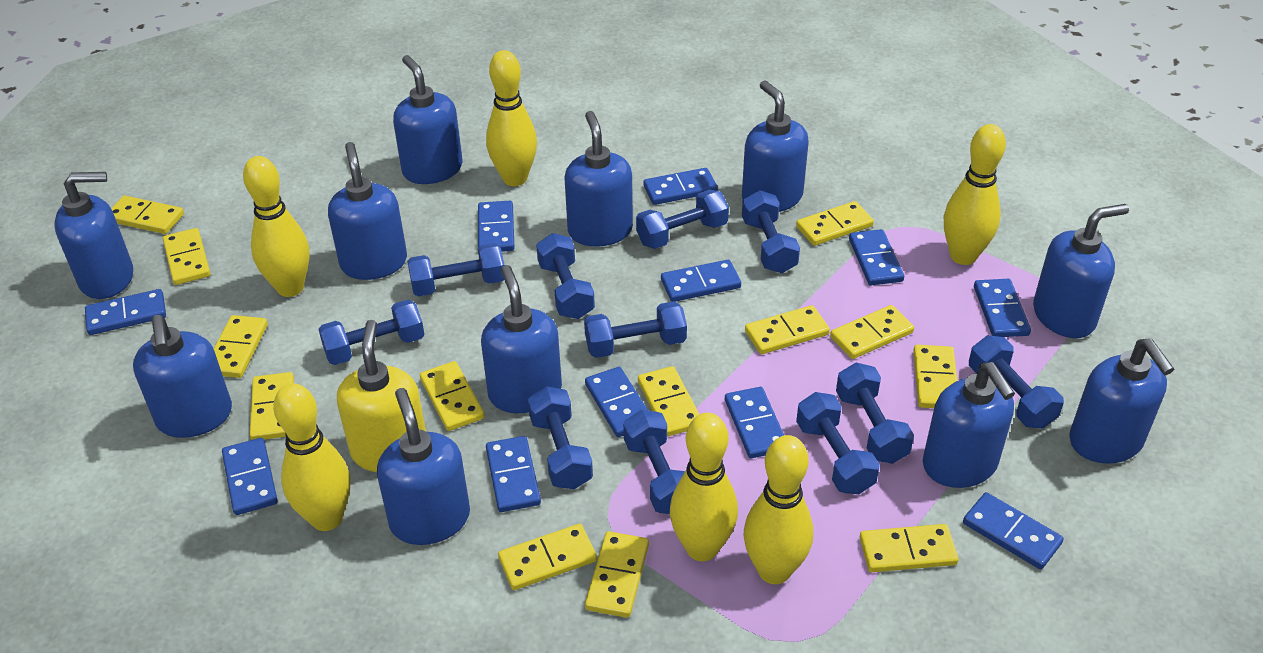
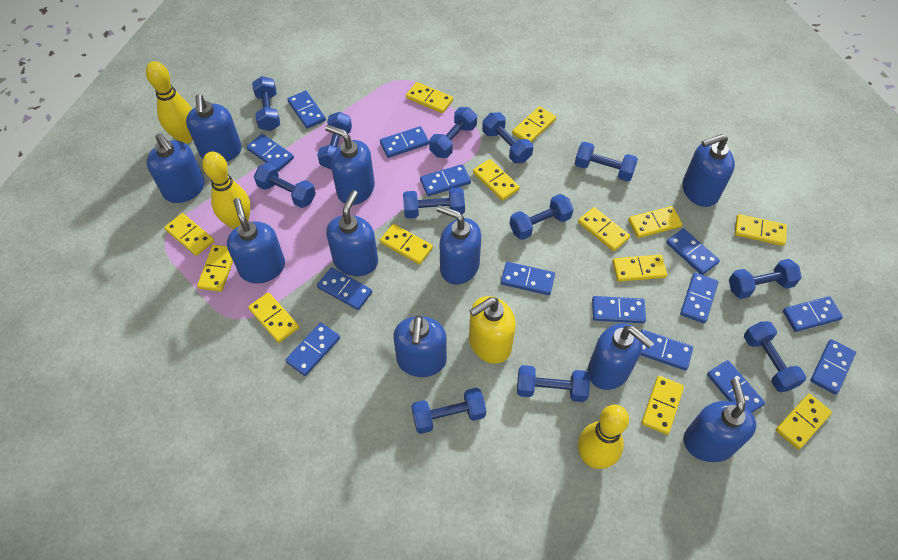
blue domino: [85,289,166,335] [222,438,278,515] [478,201,514,252] [486,436,541,512] [585,367,648,437] [644,168,718,205] [661,260,741,302] [725,387,784,458] [849,229,904,285] [963,492,1064,569] [974,279,1031,337] = 11 -> [246,134,294,171] [285,322,340,376] [287,91,326,129] [317,267,372,310] [380,126,429,158] [420,164,471,196] [501,262,555,295] [592,296,646,323] [640,329,693,371] [666,228,720,275] [680,273,718,323] [707,360,765,413] [783,296,843,332] [810,339,856,395] = 14
blue dumbbell: [318,300,424,365] [407,243,505,297] [528,386,593,489] [536,233,595,319] [584,301,687,358] [623,410,685,514] [636,189,729,249] [742,190,800,273] [796,392,880,494] [836,363,914,464] [969,335,1064,428] = 11 -> [252,76,280,131] [254,163,316,208] [317,112,352,169] [403,187,465,218] [411,387,486,434] [429,107,477,158] [482,112,533,163] [510,194,574,240] [517,365,590,402] [574,142,638,182] [729,259,802,299] [744,321,806,392] = 12
blue soap dispenser: [54,172,133,299] [133,315,232,438] [328,142,407,280] [377,388,470,545] [393,55,462,184] [481,265,562,413] [564,111,633,247] [742,80,809,212] [923,362,1015,488] [1033,204,1129,338] [1069,338,1174,464] = 11 -> [147,133,205,203] [186,94,242,162] [227,198,285,284] [325,125,375,205] [326,190,378,276] [393,315,447,377] [437,205,481,285] [588,323,654,390] [683,134,735,207] [684,378,756,462] = 10
yellow bowling pin: [243,156,310,297] [273,383,350,531] [486,50,537,186] [670,413,738,561] [744,435,813,584] [944,124,1006,265] = 6 -> [146,61,193,144] [202,152,251,230] [578,405,629,469] = 3

